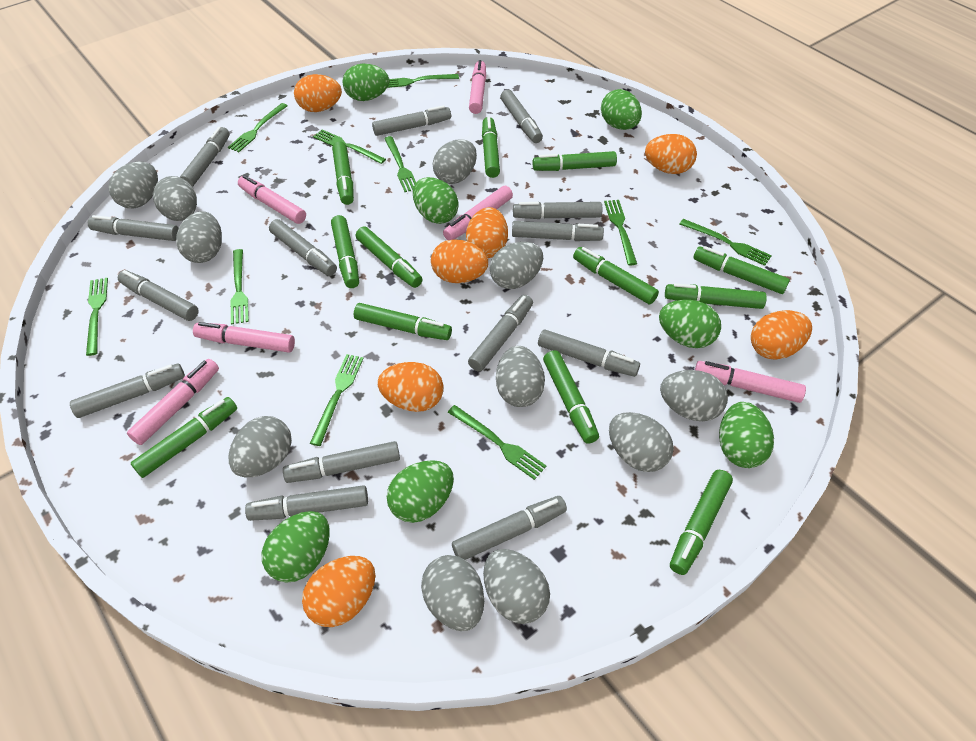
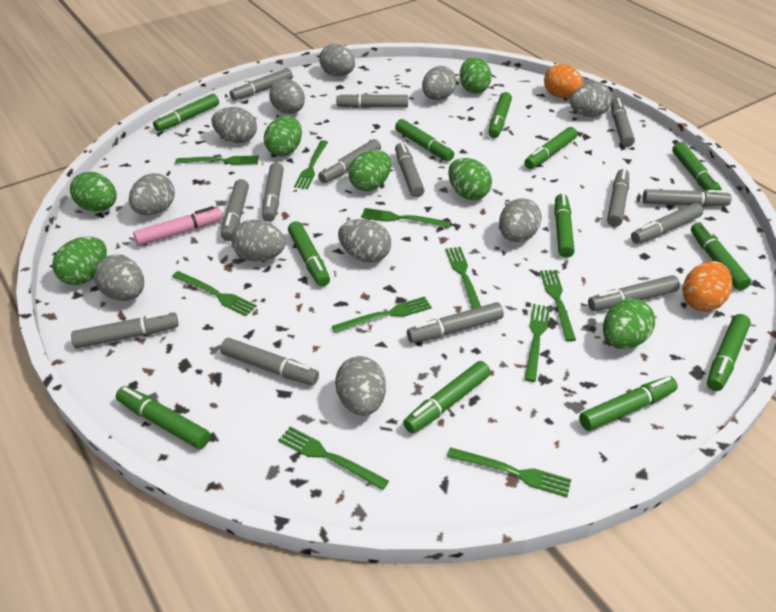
orange egg: [294,74,342,112] [302,556,375,627] [378,362,443,412] [431,239,488,283] [466,207,508,258] [645,134,697,174] [751,310,812,360] = 7 -> [544,64,584,98] [683,261,732,312] = 2
pink marker: [127,359,219,445] [193,322,295,353] [238,175,306,224] [443,186,513,240] [469,60,486,114] [695,361,806,403] = 6 -> [133,206,223,246] = 1

